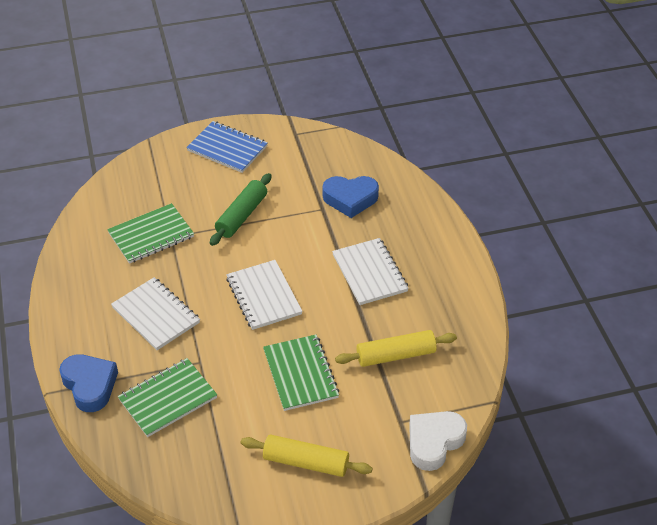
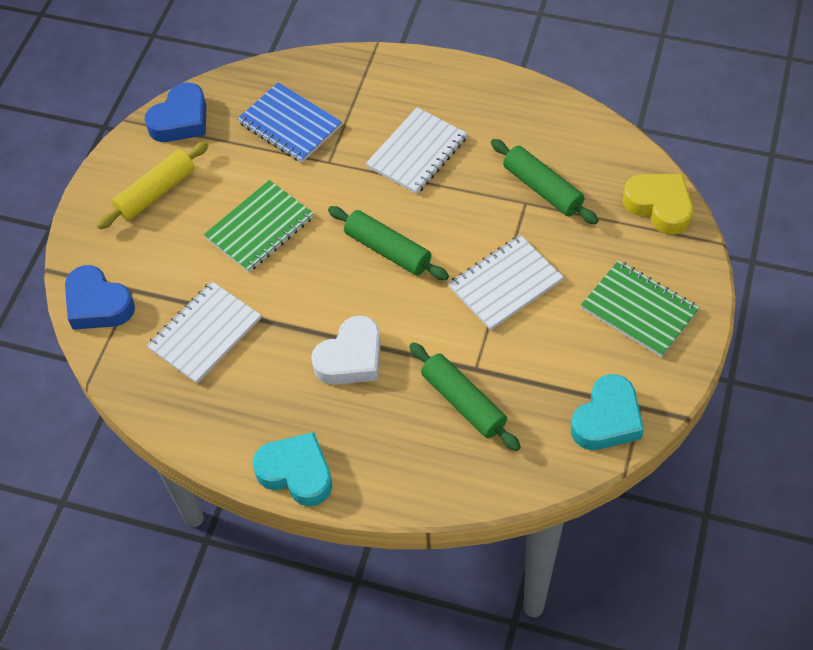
green notebook: [107,203,194,264] [118,358,217,437] [263,335,339,411] = 3 -> [204,180,314,272] [581,260,699,357] = 2
green rolling pin: [210,173,272,246] = 1 -> [328,206,449,280] [409,342,521,451] [491,139,599,224] = 3
turquoise heart: none = 0 -> [253,432,332,506] [571,374,644,450] = 2
yellow heart: none = 0 -> [623,174,693,235] = 1
yellow rolling pin: [241,435,373,477] [335,330,457,367] = 2 -> [97,142,209,229] = 1

